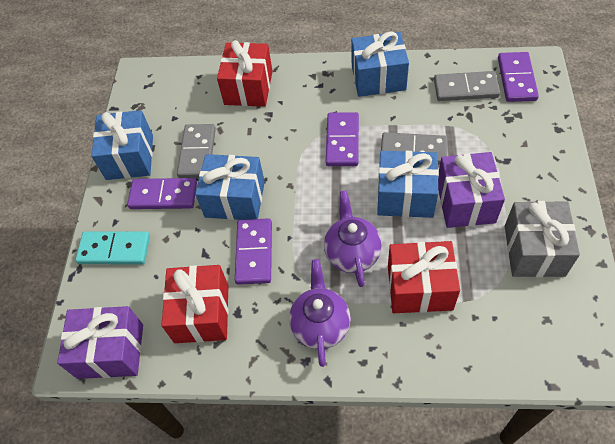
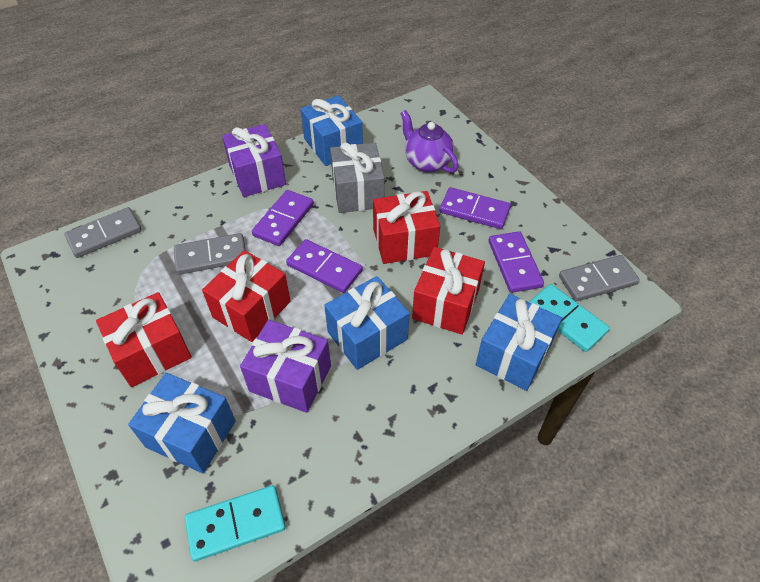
purple teapot: [289,259,351,367] [324,190,382,287] = 2 -> [400,110,459,173] = 1
red gift: [161,265,228,343] [217,40,273,107] [388,241,460,313] = 3 -> [96,292,192,387] [202,250,291,342] [373,191,440,264] [412,247,485,335] = 4
turquoise domino: [76,231,150,264] = 1 -> [185,485,286,562] [529,284,610,352] = 2

